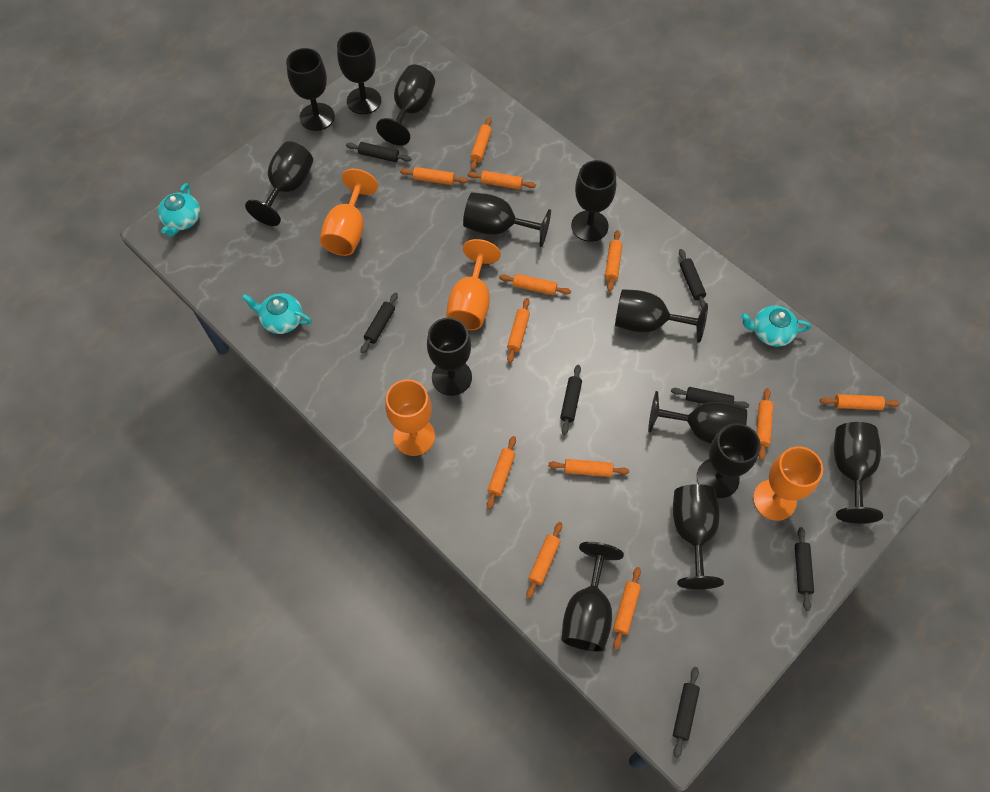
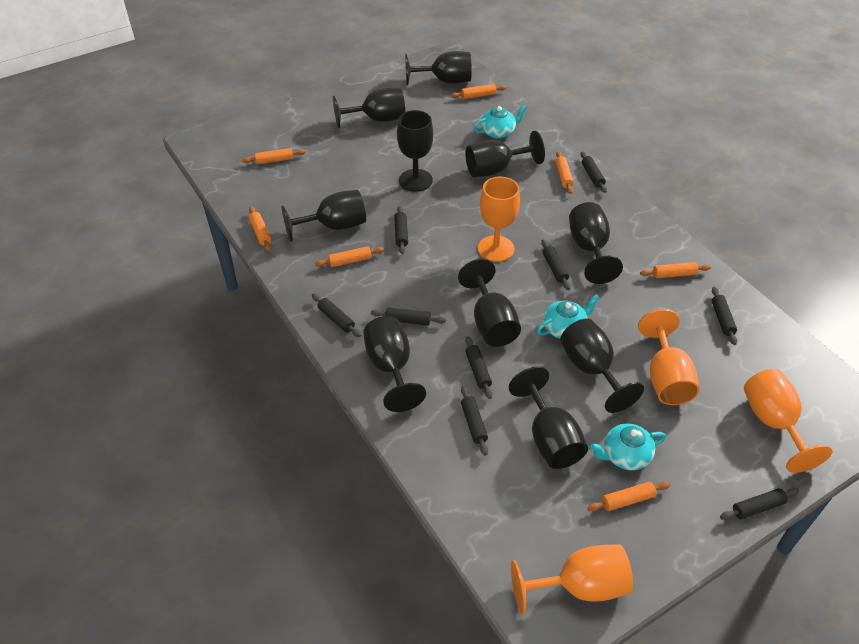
black goblet: [245,141,313,226] [286,48,335,131] [337,32,381,114] [376,65,435,145] [427,318,472,396] [463,192,551,247] [561,542,624,652] [571,160,616,242] [615,289,708,343] [648,391,747,444] [673,484,724,589] [697,423,761,498] [834,422,883,524] = 13 -> [281,190,366,242] [333,87,405,128] [363,316,426,412] [397,110,433,192] [405,51,472,85] [458,259,521,347] [465,130,545,177] [509,366,588,469] [560,318,644,413] [569,202,623,284] = 10
black rolling pin: [346,142,411,162] [361,293,398,353] [560,365,582,435] [671,387,749,408] [673,667,700,758] [679,249,706,308] [795,527,814,611] = 7 -> [312,293,361,337] [371,308,446,325] [394,206,408,254] [461,386,488,455] [465,336,492,399] [541,239,571,290] [580,151,607,193] [712,287,737,345] [720,488,800,520] = 9
orange rolling pin: [400,167,468,185] [468,171,536,190] [470,117,492,170] [487,436,516,509] [499,274,571,295] [507,298,530,363] [526,522,562,599] [548,459,629,477] [605,230,622,292] [613,567,641,650] [757,388,774,460] [820,394,900,410] = 12 -> [242,148,305,165] [249,207,271,252] [315,246,384,267] [451,84,506,99] [555,151,574,194] [587,482,670,511] [640,262,711,278] = 7

